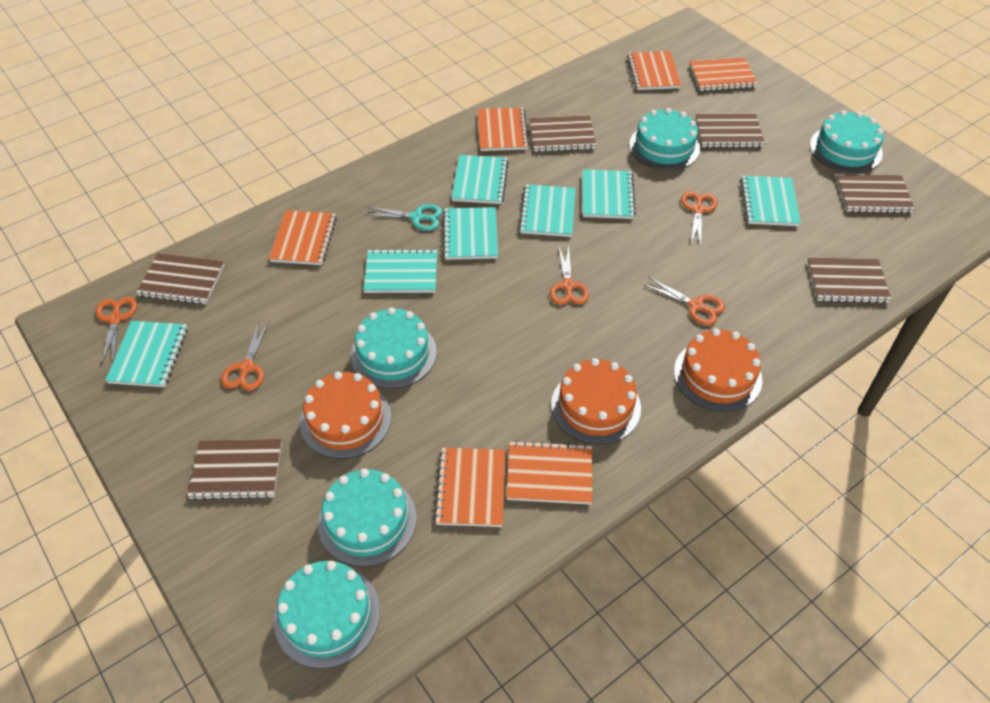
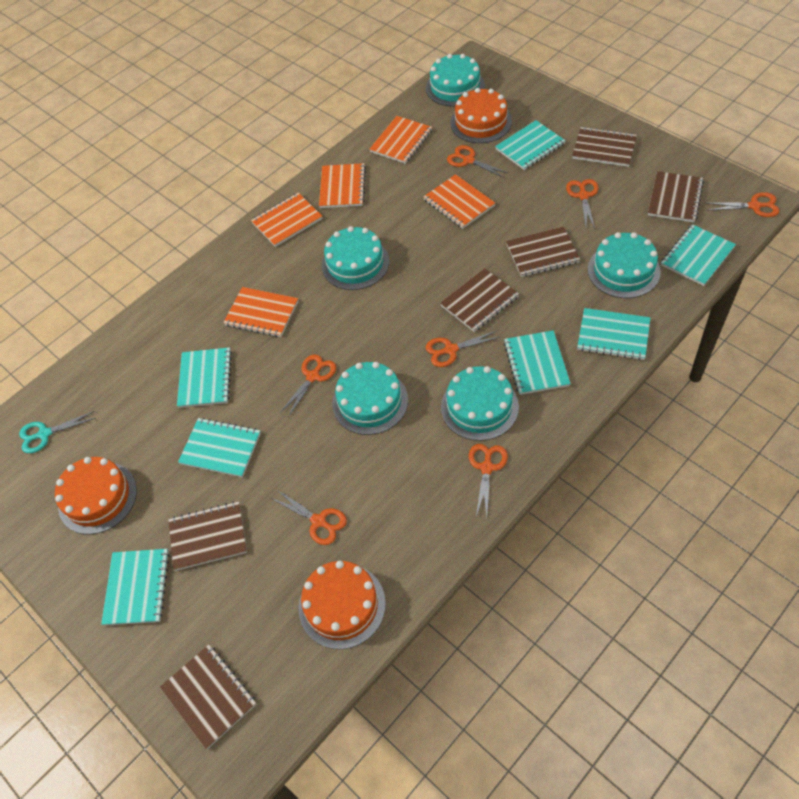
orange notebook: [269,210,337,265] [434,448,505,527] [477,107,529,151] [506,440,592,504] [627,51,682,90] [689,58,758,91] = 6 -> [223,287,298,337] [251,193,323,247] [319,163,366,208] [369,116,432,164] [423,174,495,229] = 5
orange scissors: [96,297,137,365] [221,321,269,391] [550,244,589,305] [643,277,725,325] [681,191,718,246] = 5 -> [271,490,347,545] [280,355,336,417] [426,330,500,367] [447,145,508,178] [469,444,508,517] [566,179,599,229] [706,192,779,217] = 7

